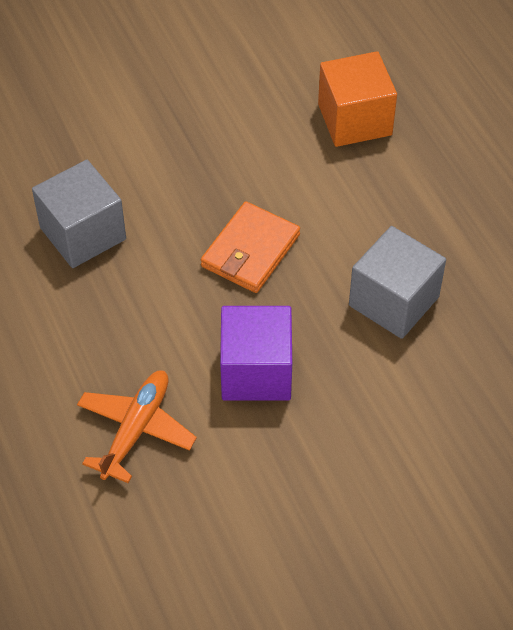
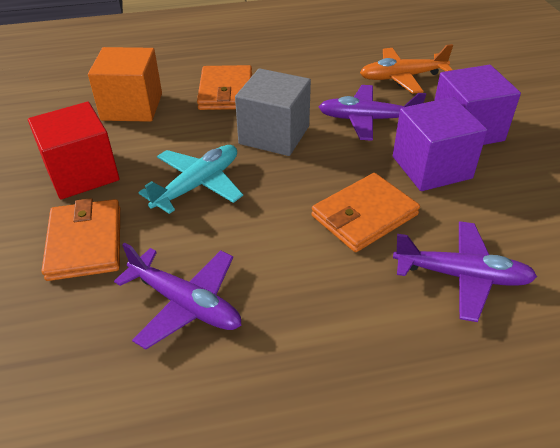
grey cube: [32,160,126,268] [349,226,446,339] = 2 -> [235,68,311,156] = 1
orange wallet: [201,201,300,293] = 1 -> [42,198,120,281] [197,65,252,110] [311,173,420,252] = 3
purple cube: [220,306,292,400] = 1 -> [393,97,488,191] [434,65,521,145] = 2
purple plane: none = 0 -> [114,242,241,350] [319,85,426,141] [393,221,537,322] = 3
red cube: none = 0 -> [28,102,119,199] = 1
turquoise plane: none = 0 -> [138,145,243,214] = 1

